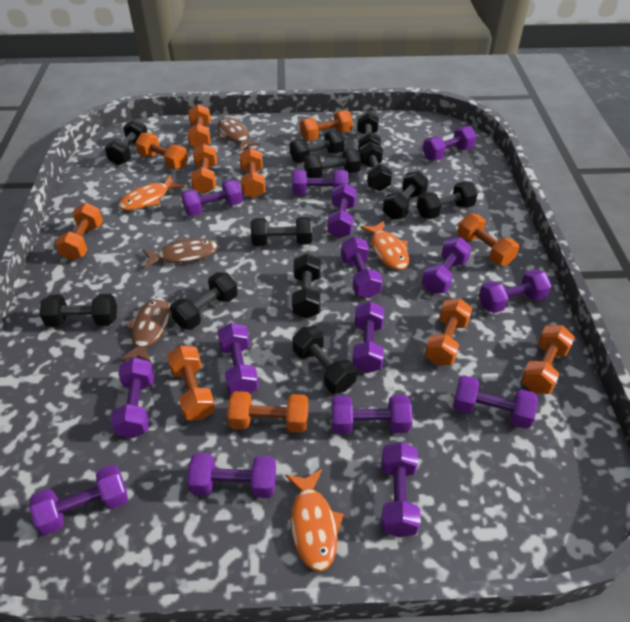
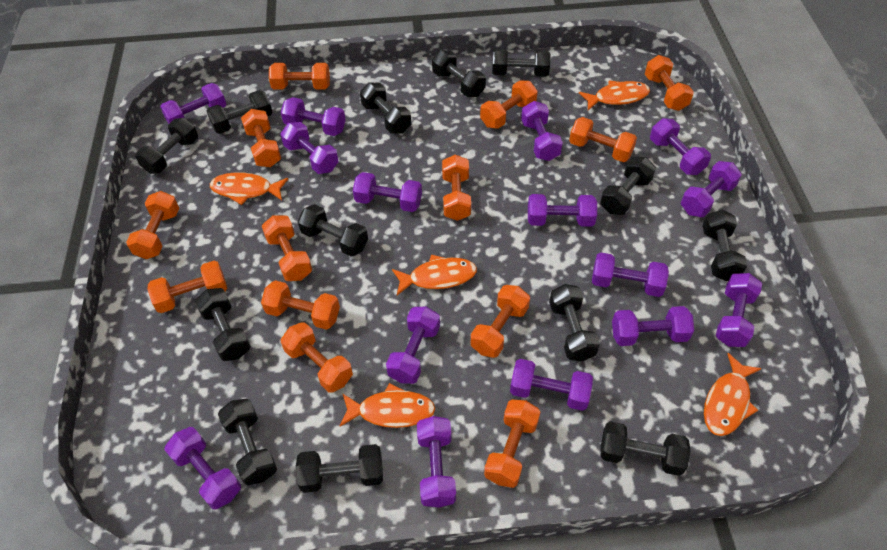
black dumbbell: [40,294,117,327] [105,119,147,165] [170,272,238,330] [251,217,312,246] [290,130,344,163] [292,253,321,319] [292,326,357,394] [304,149,361,178] [357,111,381,152] [359,141,392,191] [383,171,428,220] [417,181,478,219] = 12 -> [135,118,198,174] [195,288,251,361] [207,90,273,134] [218,399,277,485] [296,444,383,493] [298,204,368,257] [360,82,411,134] [432,50,486,97] [492,49,551,77] [549,284,600,361] [600,157,656,215] [601,421,691,476] [702,210,747,281] = 13
brown fish: [120,298,170,364] [143,238,218,269] [218,117,260,152] = 3 -> none = 0
orange dumbbell: [55,203,103,261] [135,133,188,169] [167,345,215,420] [187,104,211,148] [191,144,217,194] [227,391,308,433] [239,148,266,198] [300,110,353,141] [425,298,473,365] [457,213,519,266] [521,325,575,394] = 11 -> [126,191,179,259] [148,261,227,313] [241,109,281,167] [261,280,340,330] [262,215,312,281] [269,63,330,90] [281,322,353,393] [442,155,471,221] [471,285,530,358] [480,80,538,129] [484,400,540,488] [569,117,637,162] [645,55,694,111] = 13
orange fish: [118,176,184,211] [285,469,344,572] [360,221,409,270] = 3 -> [210,173,288,205] [340,383,435,428] [392,254,477,295] [579,80,650,110] [704,353,762,436] = 5

